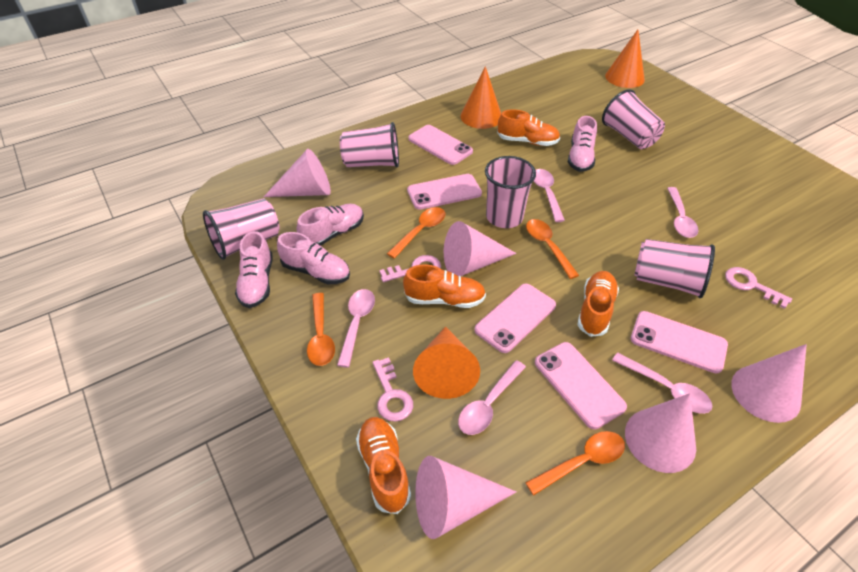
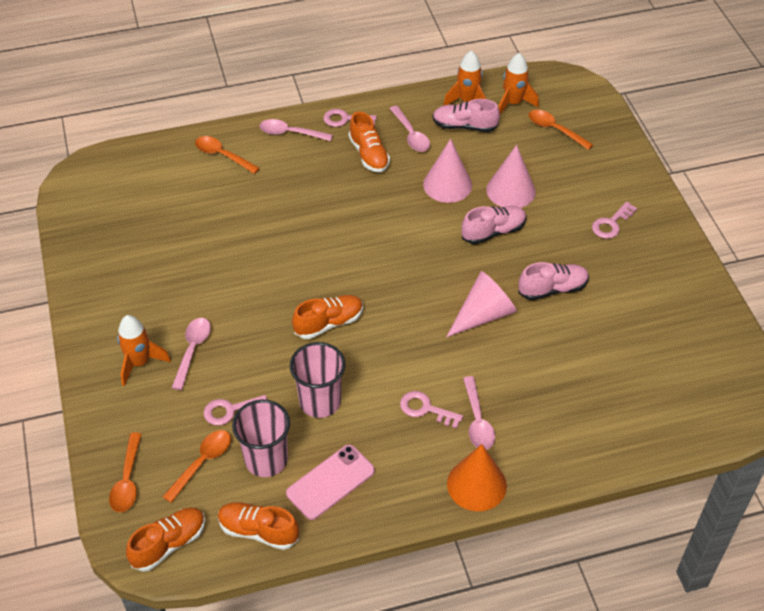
orange cone: [413,326,480,399] [461,66,501,129] [605,30,645,88] = 3 -> [447,444,507,511] = 1
orange rocket: none = 0 -> [117,315,171,386] [443,50,486,106] [498,53,539,115] = 3
pink cone: [264,149,331,197] [415,456,516,539] [444,221,517,276] [625,393,696,473] [731,344,807,423] = 5 -> [423,139,472,203] [446,271,517,337] [486,145,536,208] = 3
pink cup: [203,198,279,260] [340,122,399,167] [485,156,536,228] [602,89,665,149] [634,239,715,298] = 5 -> [232,400,290,477] [290,342,346,418] = 2
pink key: [372,357,413,422] [379,255,441,282] [725,267,792,309] = 3 -> [204,395,267,425] [323,109,377,127] [400,391,463,428] [592,202,637,239] = 4
pink phone: [407,174,482,210] [408,125,473,165] [474,284,556,353] [535,342,627,429] [631,311,728,373] = 5 -> [286,445,375,520] = 1
pink shoe: [235,231,273,308] [277,232,350,284] [297,204,364,246] [568,116,597,172] = 4 -> [433,99,500,132] [461,206,526,244] [518,262,589,300] = 3
pink spoon: [337,289,375,368] [458,360,526,435] [534,169,565,222] [612,352,713,414] [667,187,699,238] = 5 -> [172,318,211,390] [259,119,333,141] [390,106,430,152] [463,376,495,450] = 4

